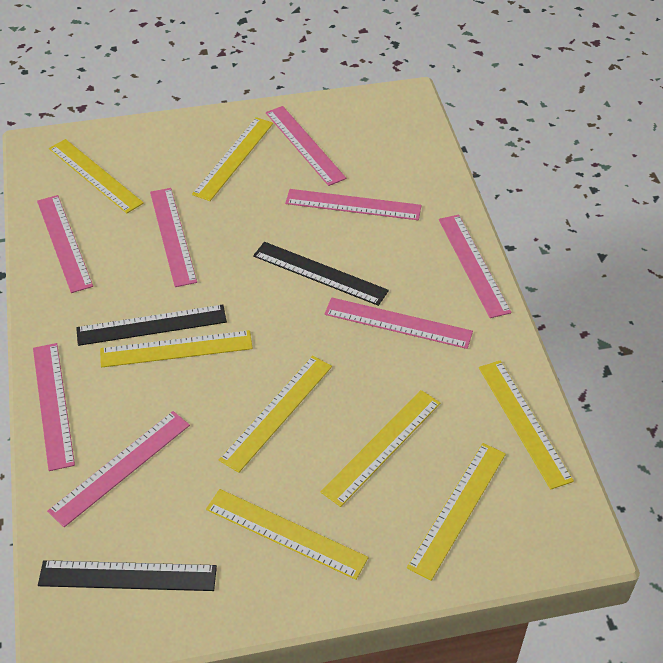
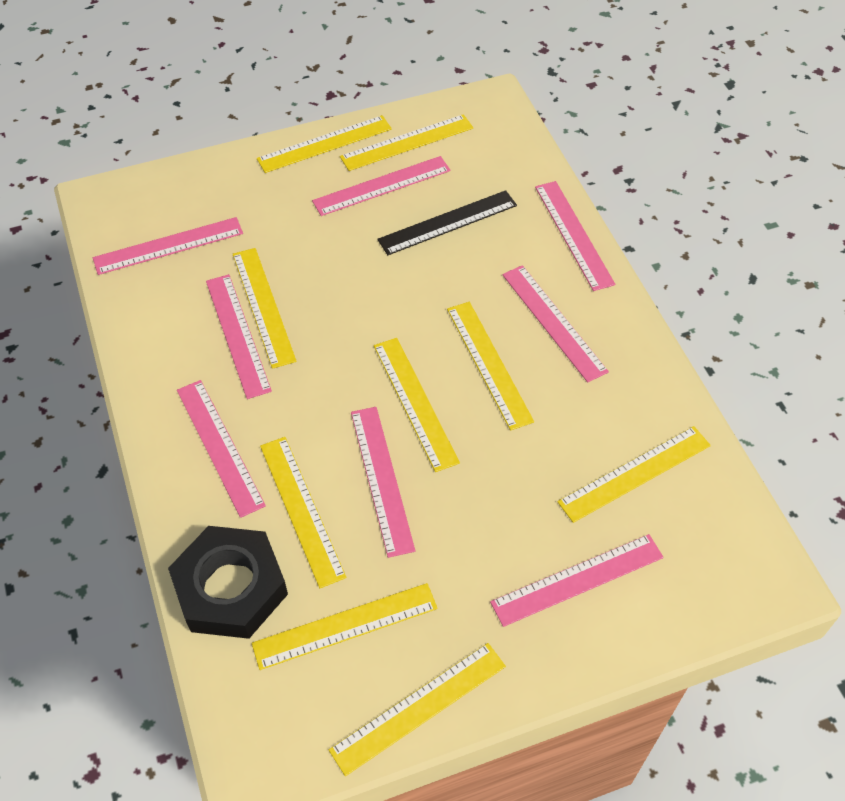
black nut: none = 0 -> [168,526,288,639] = 1
black ruler: [38,560,217,591] [76,305,227,346] [253,242,389,306] = 3 -> [377,190,517,255] = 1
yellow ruler: [49,139,144,213] [100,330,253,368] [192,117,273,201] [206,489,369,580] [219,355,332,473] [321,390,441,507] [407,443,506,581] [479,360,574,490] = 8 -> [233,248,297,369] [252,583,438,670] [257,115,392,173] [260,437,346,588] [329,643,506,776] [340,114,473,171] [374,338,460,472] [447,302,534,430] [557,426,711,523] = 9

